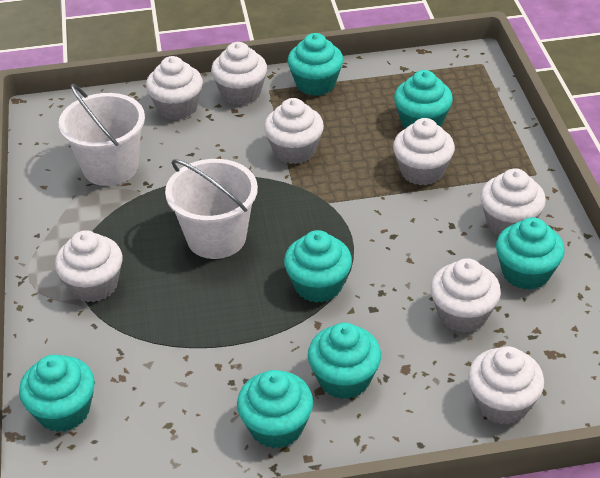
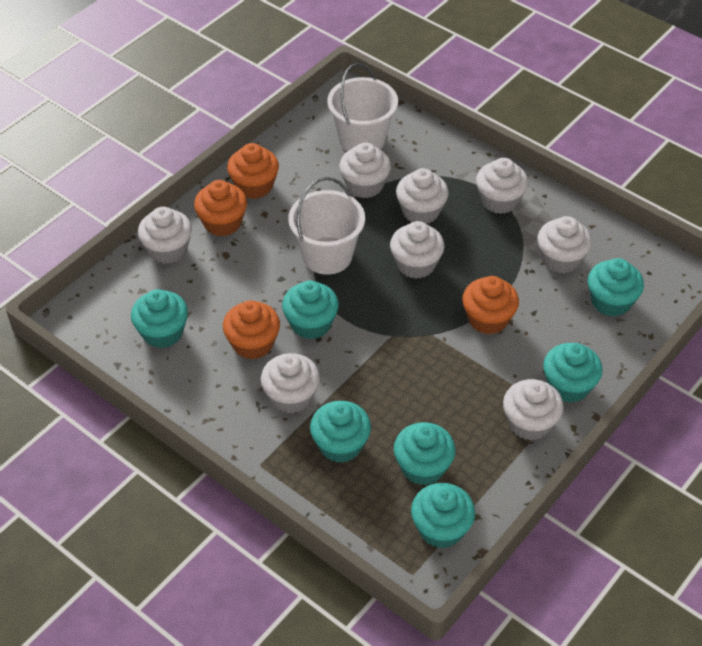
orange cupcake: none = 0 -> [194,180,247,236] [223,300,280,360] [227,143,279,199] [462,276,519,334] = 4

